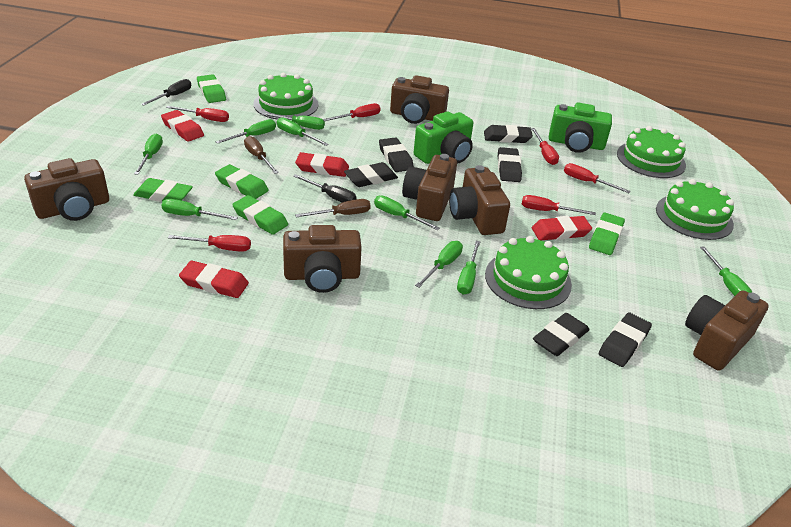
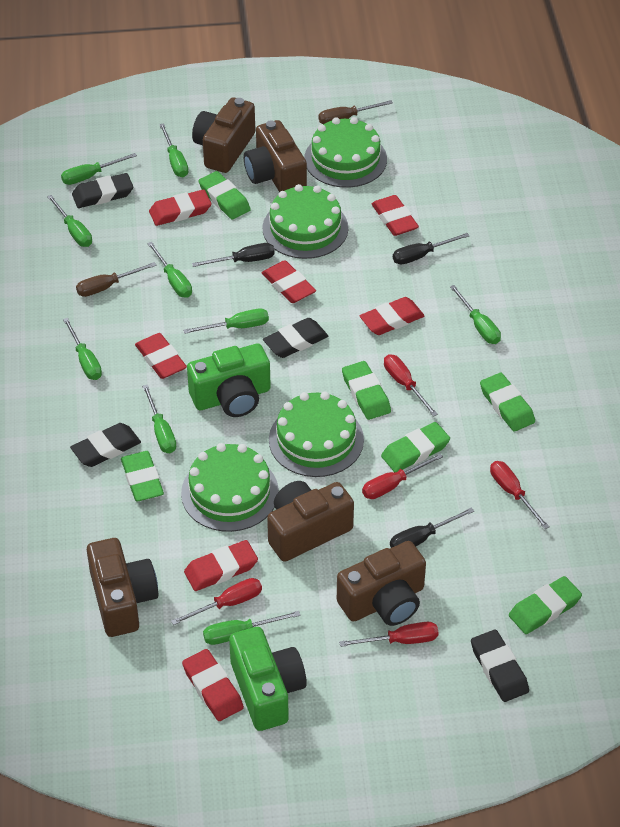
black eraser: [344,162,398,187] [379,137,414,172] [484,125,533,143] [498,147,522,182] [533,313,590,356] [599,313,652,367] = 6 -> [70,423,141,467] [72,173,133,208] [263,318,328,358] [471,630,529,702] = 4
black screwdriver: [141,79,191,106] [293,174,357,203] = 2 -> [192,243,275,267] [390,508,474,548] [393,233,469,265] = 3
brown camera: [24,158,109,221] [283,225,362,293] [390,75,449,124] [402,154,457,221] [449,165,510,235] [685,290,769,371] = 6 -> [87,538,158,637] [192,98,255,173] [244,120,307,192] [267,481,354,562] [337,541,426,626] = 5
green eraser: [133,178,193,202] [197,74,226,103] [215,164,269,199] [232,195,288,235] [589,213,625,255] = 5 -> [121,451,164,501] [198,171,251,219] [342,361,391,420] [381,422,450,472] [480,373,535,431] [509,576,582,634] = 6
red eraser: [161,110,204,142] [179,261,249,298] [295,152,349,177] [532,216,592,240] = 4 -> [135,333,187,379] [149,190,211,226] [182,649,244,721] [184,540,258,591] [262,260,316,303] [360,297,425,335] [372,195,419,236] = 7
red screwdriver: [166,106,229,122] [168,235,251,252] [323,103,381,121] [522,195,596,215] [531,128,559,165] [564,163,631,193] = 6 -> [171,578,262,625] [339,622,438,647] [362,453,443,499] [384,355,438,417] [490,461,549,529] = 5

